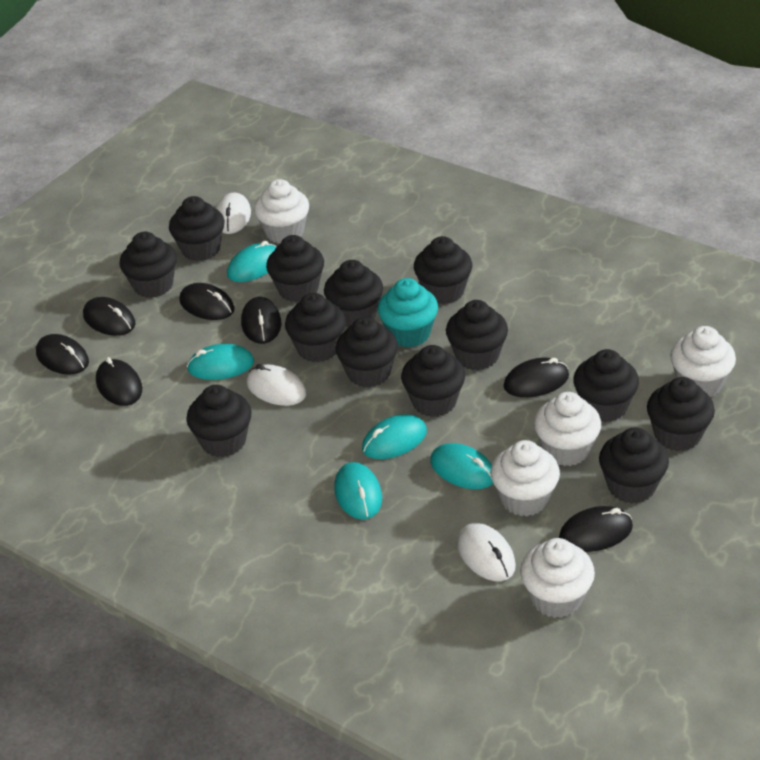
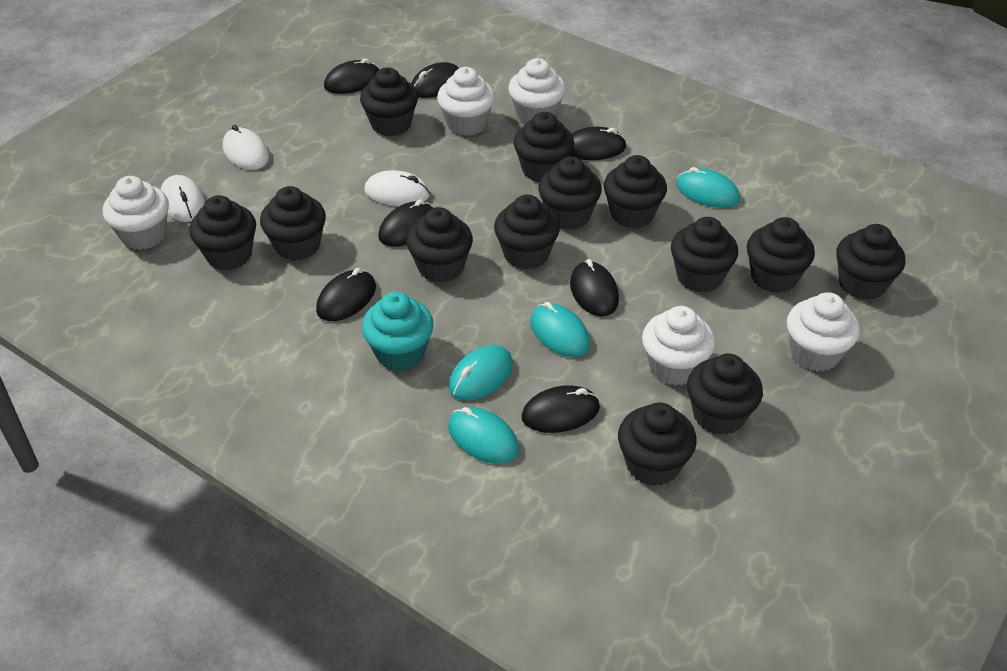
turquoise mouse: [187,344,254,380] [227,241,276,282] [334,462,382,520] [362,414,427,459] [430,443,493,489] = 5 -> [448,407,519,464] [449,345,513,401] [530,302,590,357] [676,167,740,208] = 4

